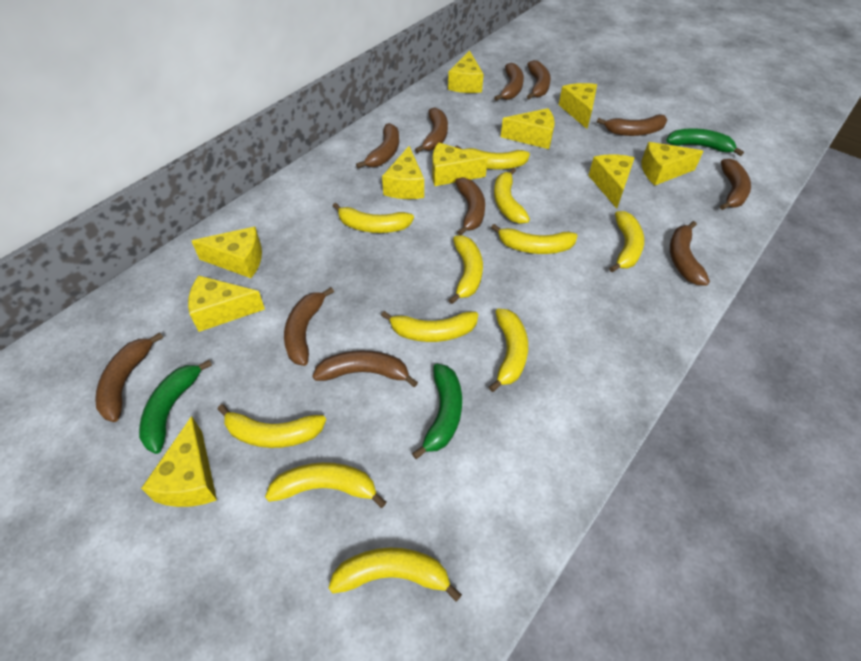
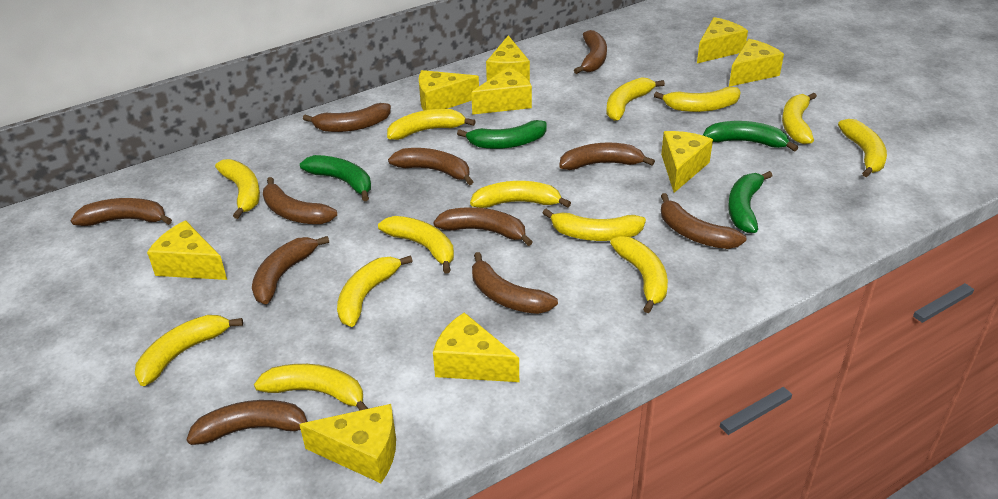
green banana: [139,360,212,454] [412,364,462,459] [666,128,744,156] = 3 -> [300,155,371,201] [457,120,546,149] [703,121,798,152] [728,171,773,233] = 4
yellow banana: [218,404,326,448] [265,462,387,508] [328,548,462,602] [333,203,414,233] [381,311,478,342] [449,235,483,304] [455,145,530,169] [489,309,528,392] [491,224,578,254] [494,168,530,224] [609,211,644,272] = 11 -> [135,315,243,386] [215,159,260,219] [254,364,368,411] [337,255,413,327] [378,216,454,274] [387,109,476,140] [470,181,571,208] [543,209,646,241] [606,77,665,121] [610,236,668,313] [654,87,741,112] [782,93,817,144] [838,119,887,177] = 13
yellow cheese: [141,416,217,507] [188,275,265,332] [192,227,262,278] [382,146,424,199] [432,142,488,186] [448,51,484,93] [501,108,555,149] [559,83,597,129] [588,154,635,208] [641,142,703,185] = 10 -> [147,221,227,280] [299,404,396,483] [419,70,479,111] [433,312,519,382] [471,67,532,115] [486,35,530,82] [661,131,713,193] [697,17,748,63] [729,39,784,87] = 9

